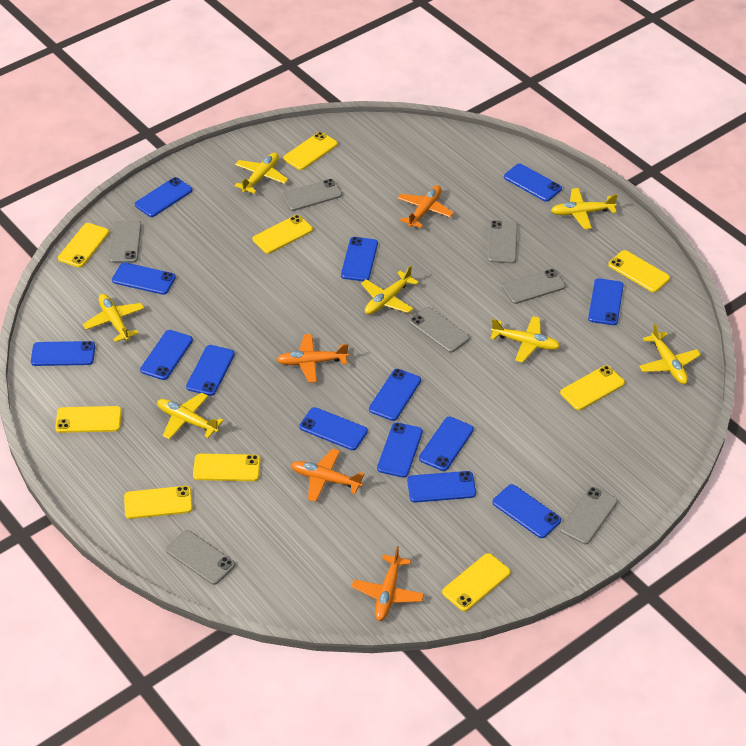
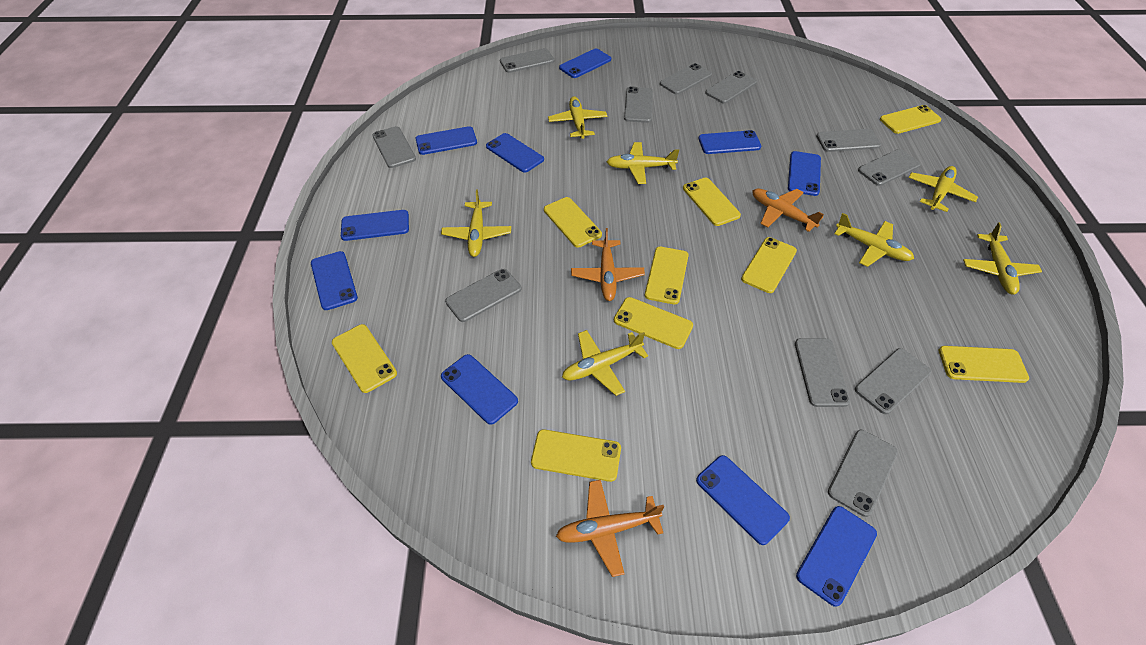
blue phone: [31,341,95,366] [112,262,176,295] [135,177,192,217] [140,330,193,380] [186,345,235,396] [299,407,368,450] [341,237,378,281] [369,369,421,421] [377,422,423,478] [407,471,476,503] [419,417,474,471] [492,484,561,538] [504,163,562,202] [588,278,624,325] = 14 -> [311,251,358,310] [341,210,409,241] [416,126,477,155] [441,354,518,425] [486,133,544,173] [559,49,611,78] [696,455,790,545] [698,130,761,154] [788,151,821,196] [796,506,877,607] = 10
grey phone: [109,221,142,263] [166,530,235,585] [282,179,342,211] [409,307,470,353] [487,220,518,263] [502,269,566,304] [560,487,618,544] = 7 -> [372,126,416,168] [445,269,521,322] [500,48,554,73] [624,87,653,123] [660,63,712,95] [705,71,757,104] [795,338,850,407] [816,129,881,152] [828,430,898,517] [855,348,931,414] [858,149,921,186] = 11
orange plane: [276,334,349,383] [291,448,365,502] [351,546,424,621] [398,185,454,228] = 4 -> [556,480,664,577] [571,228,645,301] [752,189,824,232] = 3

